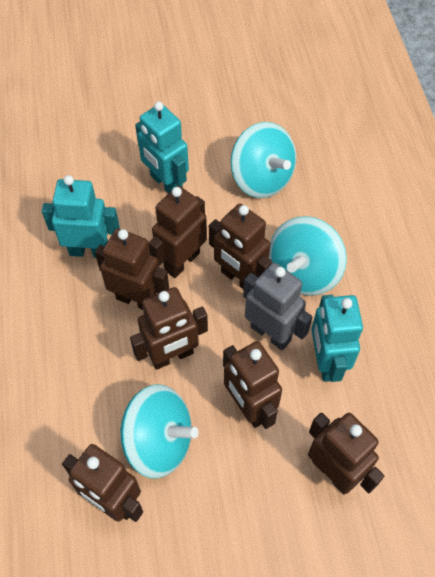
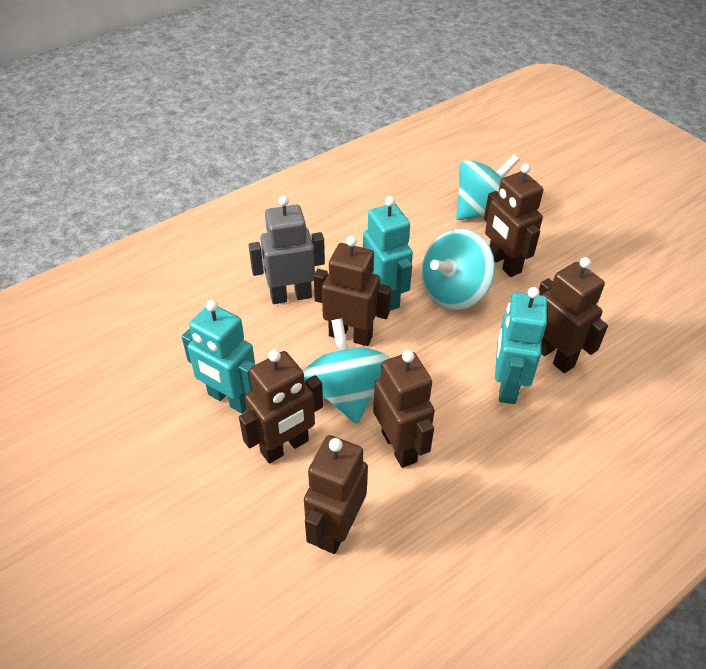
brown robot: [62,444,143,522] [95,228,169,310] [130,287,208,370] [149,186,207,278] [209,204,272,289] [223,341,282,429] [308,413,384,494] = 7 -> [239,350,323,464] [304,435,368,554] [314,236,391,346] [373,350,435,468] [484,163,543,277] [539,257,608,373] = 6

